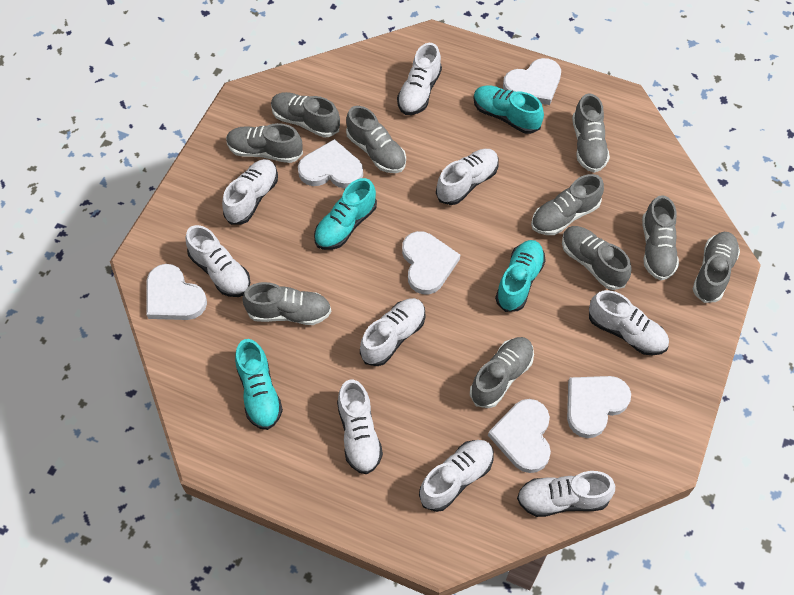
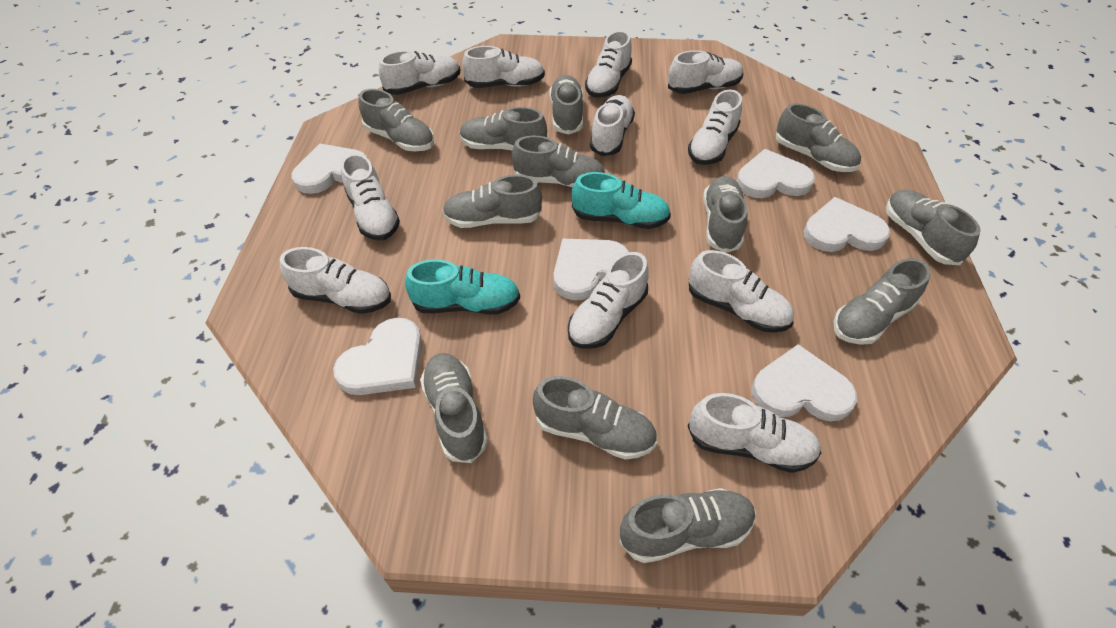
grey shoe: [226,123,303,163] [243,282,331,325] [271,92,340,138] [346,106,406,173] [470,337,534,408] [531,174,604,235] [562,226,631,290] [572,93,610,173] [642,195,679,280] [693,232,740,303] = 10 -> [359,89,434,151] [420,353,488,463] [443,175,542,228] [460,107,547,150] [512,136,605,188] [533,376,657,460] [549,75,583,135] [619,488,756,563] [703,176,748,253] [776,103,861,172] [833,258,931,345] [886,189,981,265] = 12
turquoise shoe: [235,339,283,430] [314,178,377,250] [473,85,544,134] [495,240,546,312] = 4 -> [405,259,520,315] [572,172,671,229] = 2
white shoe: [186,225,250,297] [222,159,278,225] [337,380,383,474] [360,298,425,366] [397,43,442,115] [419,440,494,512] [436,149,499,205] [517,471,615,517] [589,290,669,356] = 9 -> [280,247,391,314] [341,153,400,240] [379,50,460,95] [462,46,545,88] [568,252,649,349] [585,30,632,98] [590,95,635,156] [668,50,743,94] [688,90,742,165] [688,393,821,473] [689,250,794,333] = 11

